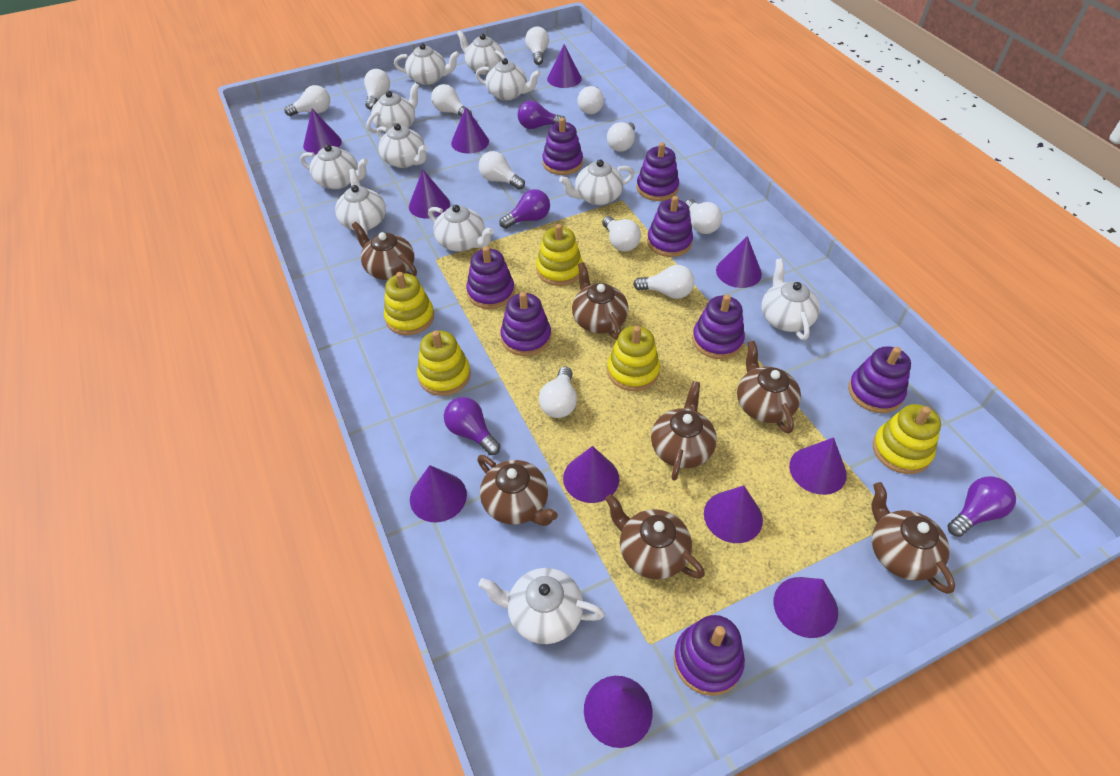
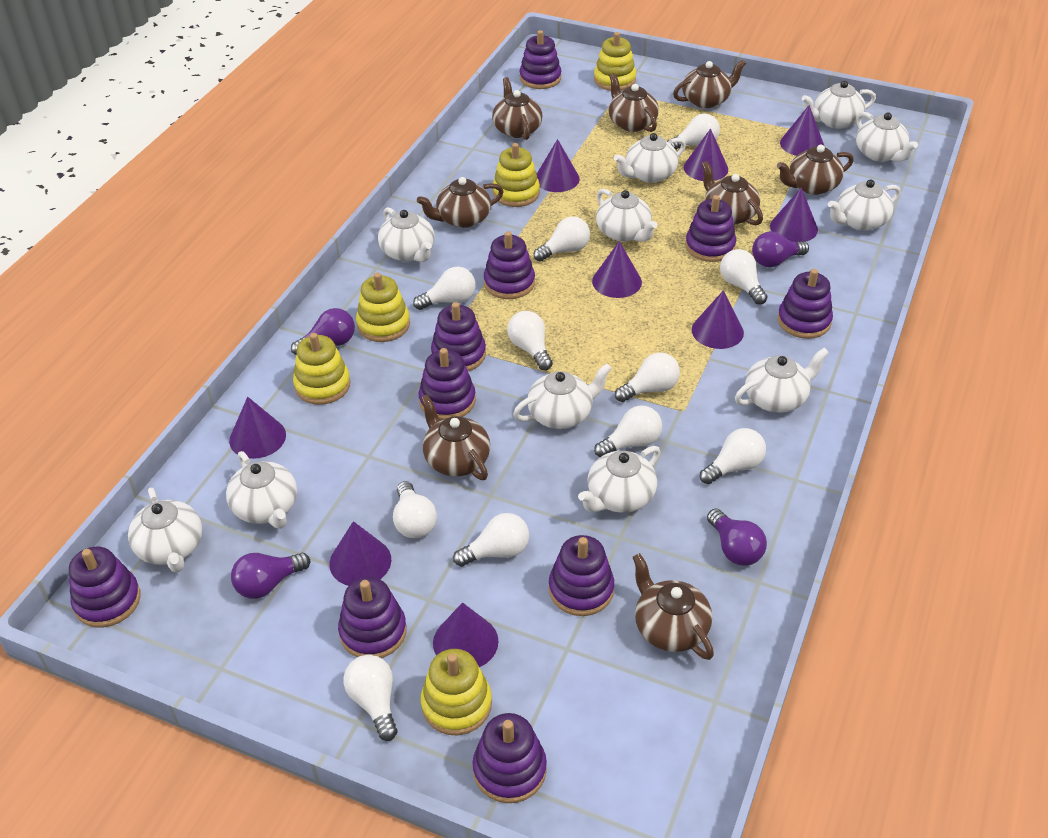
brown teapot: [352,222,417,280] [477,455,558,526] [572,262,629,340] [605,494,705,579] [651,381,717,481] [737,341,801,434] [871,482,955,594] = 7 -> [417,177,504,228] [421,395,490,480] [492,77,542,140] [609,73,659,132] [633,553,714,660] [673,59,746,108] [701,161,763,225] [777,145,854,195] = 8
purple cone: [303,109,342,155] [409,170,450,219] [410,465,467,522] [451,107,489,153] [547,44,582,88] [563,446,619,503] [584,676,652,748] [704,485,763,543] [716,236,762,288] [774,577,838,638] [789,437,847,495] = 11 -> [229,397,286,459] [329,521,391,586] [433,602,498,667] [537,139,580,192] [592,241,642,298] [684,129,728,181] [692,290,744,349] [770,187,818,242] [780,105,824,156] = 9
purple stacking toy: [466,246,515,309] [501,292,551,356] [542,118,583,175] [637,142,679,201] [647,196,693,257] [674,615,745,696] [692,294,745,359] [848,346,911,413] = 8 -> [69,547,141,628] [338,577,407,658] [419,348,476,420] [431,302,486,371] [472,713,547,803] [484,231,535,299] [519,30,561,89] [549,535,614,616] [685,195,736,262] [778,269,833,339] = 10

